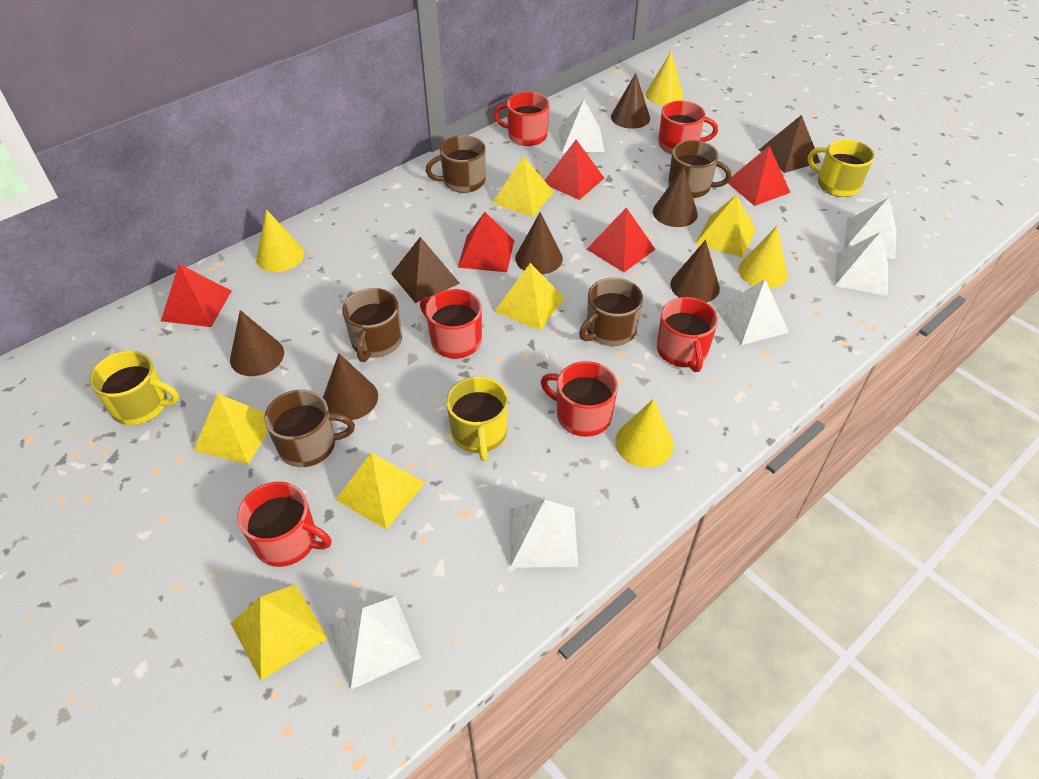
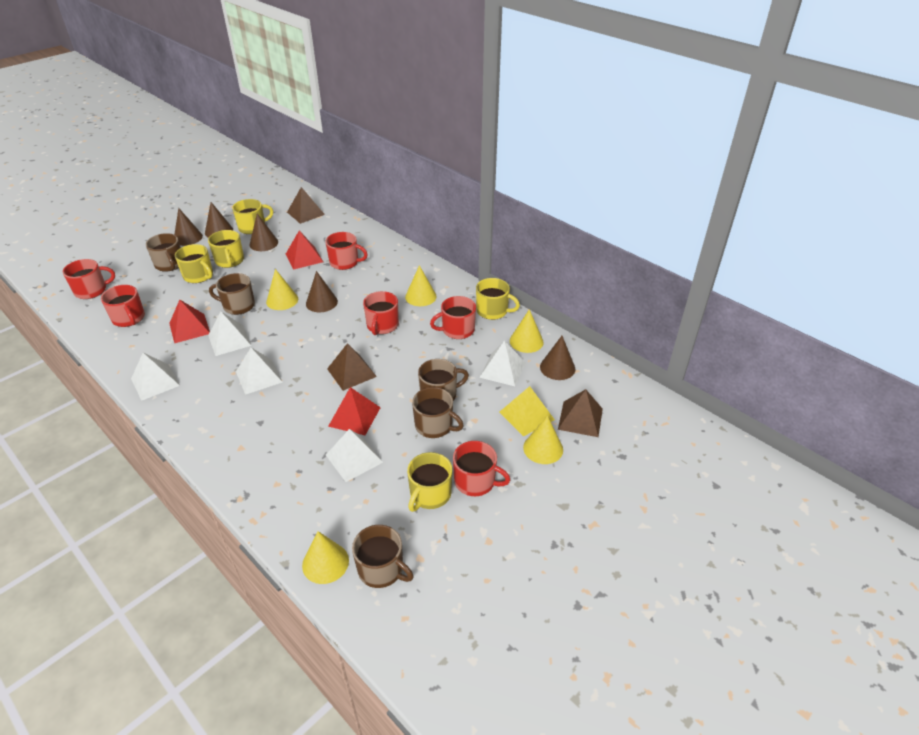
brown cone: [230,310,284,376] [323,353,378,420] [515,212,563,274] [611,73,650,129] [653,167,698,227] [670,240,720,303] = 6 -> [174,208,203,246] [205,202,233,238] [249,214,278,251] [306,271,338,312] [540,336,575,380] = 5
brown pyramid: [391,237,460,303] [759,115,820,173] = 2 -> [287,187,325,224] [327,343,377,391] [558,389,603,437] = 3
red pyramid: [161,264,231,327] [458,212,514,272] [544,140,604,200] [587,208,656,272] [728,146,791,206] = 5 -> [169,300,210,343] [286,230,323,270] [328,387,381,435] = 3
white pyramid: [328,596,421,690] [510,500,578,567] [559,100,605,153] [716,279,789,345] [835,232,888,296] [844,197,897,260] = 6 -> [131,353,180,401] [208,312,251,356] [236,348,283,395] [326,429,383,482] [479,340,526,386] = 5
yellow cone: [256,210,304,272] [615,399,674,467] [645,51,684,106] [738,226,787,288] = 4 -> [266,269,298,310] [302,531,349,584] [405,265,437,306] [510,309,543,353] [523,416,563,464] = 5
yellow mug: [89,351,179,425] [446,376,508,461] [808,139,875,197] = 3 -> [175,244,213,283] [208,230,244,268] [232,199,273,234] [407,452,452,512] [476,278,520,320] = 5
yellow pyramid: [193,394,268,464] [230,584,328,681] [336,452,425,529] [492,156,554,217] [494,263,565,330] [696,195,756,258] = 6 -> [500,386,555,437] = 1

